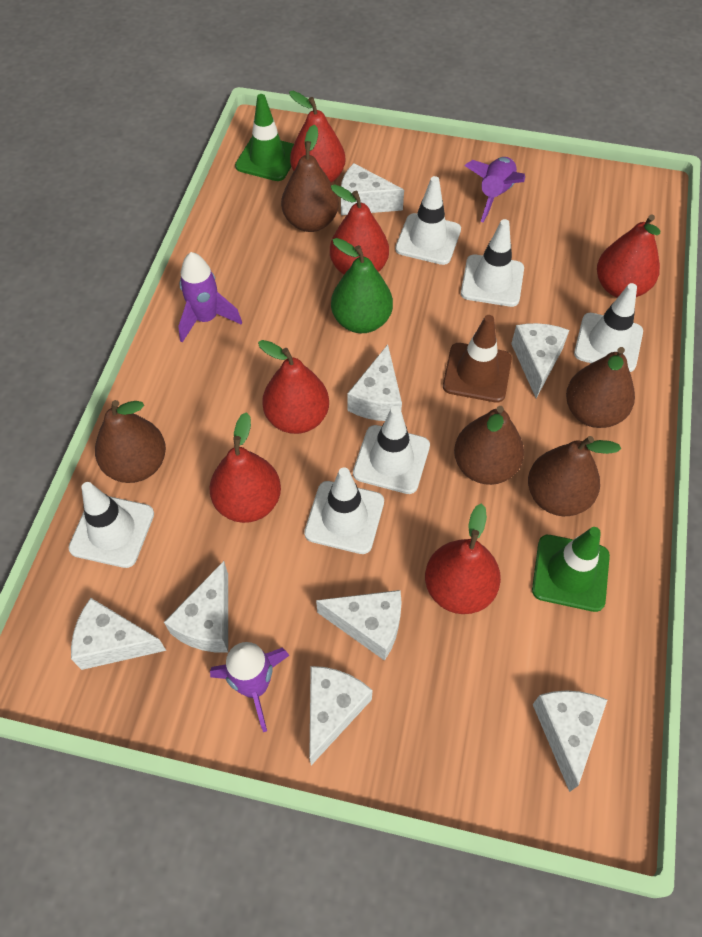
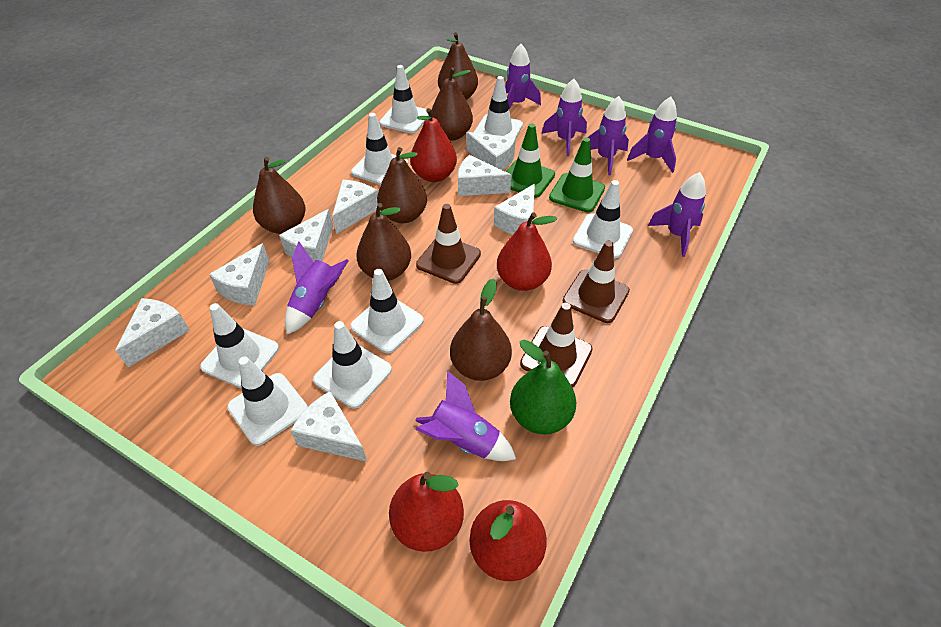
brown pear: [95,400,166,483] [281,125,339,232] [454,406,524,485] [528,436,621,516] [566,347,635,428] = 5 -> [253,157,305,234] [356,203,411,281] [377,147,427,223] [431,67,473,141] [438,32,478,100] [450,279,512,381] = 6
brown traffic cone: [443,315,512,403] = 1 -> [416,204,481,284] [520,303,593,387] [563,241,630,323] = 3
purple rocket: [178,252,242,343] [210,642,290,732] [465,157,525,222] = 3 -> [285,241,349,334] [415,371,516,461] [505,44,541,109] [542,79,587,156] [587,96,629,175] [627,97,677,173] [648,172,706,257] = 7
red pear: [209,412,281,523] [258,340,329,434] [289,91,345,183] [330,184,389,275] [425,503,501,614] [597,214,660,298] = 6 -> [389,472,464,552] [410,108,457,182] [470,500,547,581] [497,212,557,291] = 4
white traffic cone: [69,482,154,568] [304,467,384,554] [353,406,430,494] [395,176,461,265] [461,219,524,307] [574,283,643,372] = 6 -> [200,303,279,388] [227,356,308,446] [313,321,392,408] [350,269,424,354] [351,113,408,185] [379,65,429,133] [474,76,523,138] [573,180,633,259] = 8

